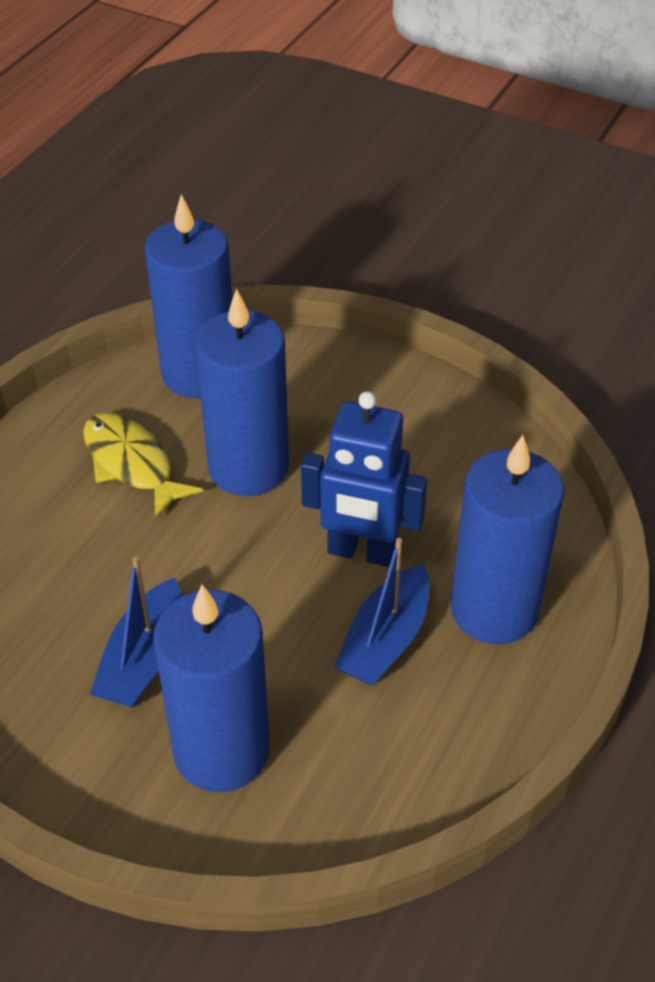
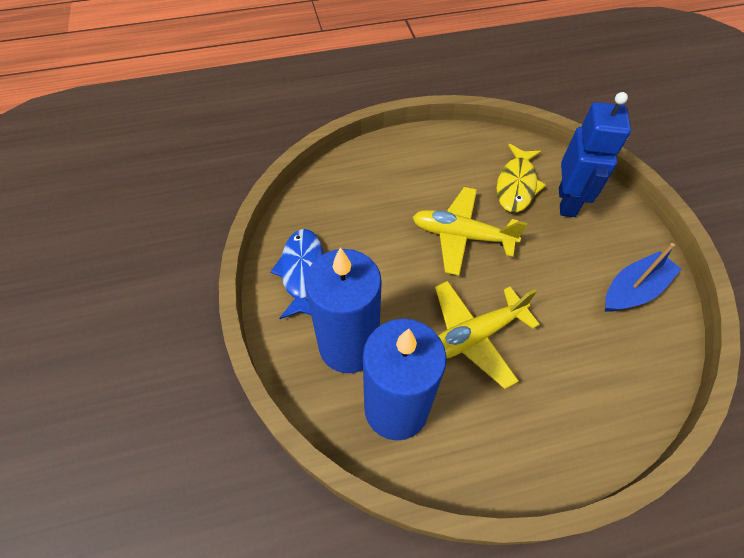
blue boat: [90,556,182,708] [334,538,430,686] = 2 -> [605,243,681,312] = 1
blue candle: [145,194,232,398] [153,585,270,792] [195,288,289,496] [450,435,564,644] = 4 -> [305,247,382,373] [363,319,447,441] = 2
blue fish: none = 0 -> [270,229,324,319] = 1
yellow plane: none = 0 -> [413,187,527,275] [435,281,540,389] = 2

